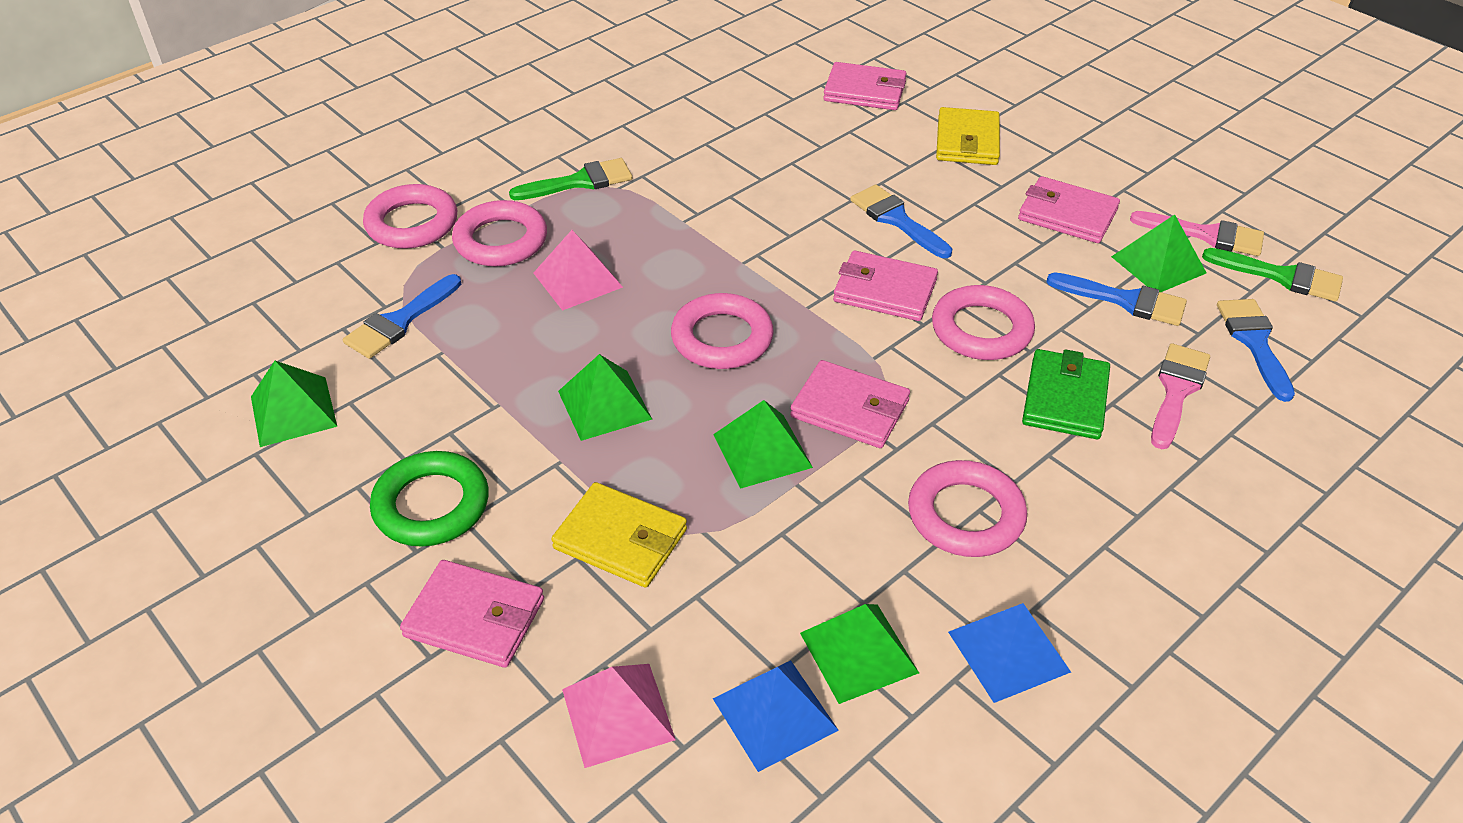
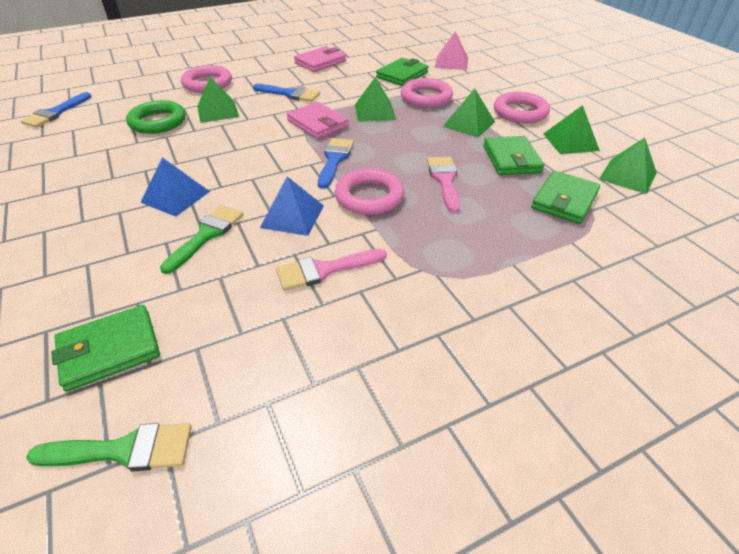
blue brush: [343,274,461,359] [850,185,952,258] [1046,272,1187,326] [1217,299,1295,402] = 4 -> [20,92,91,128] [253,84,320,102] [318,138,354,189] = 3
green wallet: [1022,349,1110,439] = 1 -> [51,305,160,392] [376,58,429,86] [483,136,544,175] [531,171,600,224] = 4
pink pyramid: [533,230,623,311] [562,664,676,768] = 2 -> [435,31,468,70] = 1
pink ring: [363,184,457,249] [452,200,547,266] [671,293,774,369] [908,460,1027,557] [932,285,1035,360] = 5 -> [181,65,232,93] [335,168,404,215] [401,78,453,108] [494,92,550,124] = 4
pink wallet: [400,560,544,668] [790,360,910,448] [823,62,906,110] [833,251,938,321] [1018,176,1120,243] = 5 -> [287,102,349,139] [294,46,346,72] = 2
yellow wallet: [551,482,687,588] [936,107,1000,165] = 2 -> none = 0

